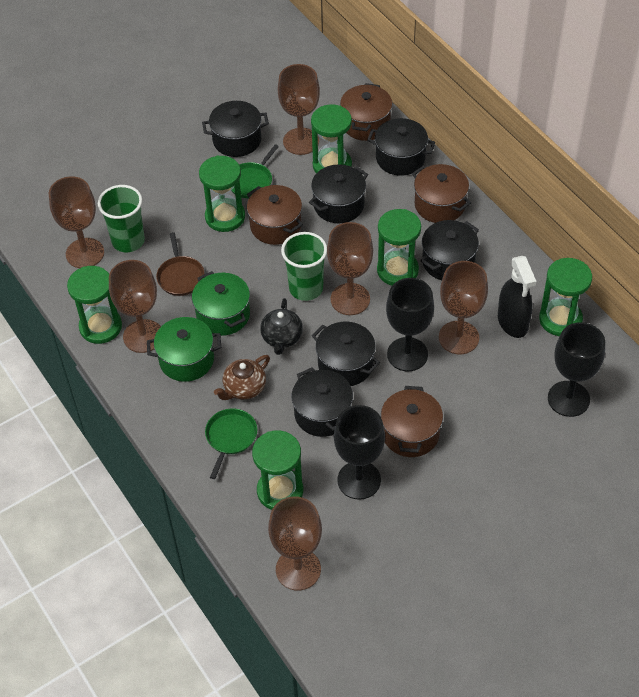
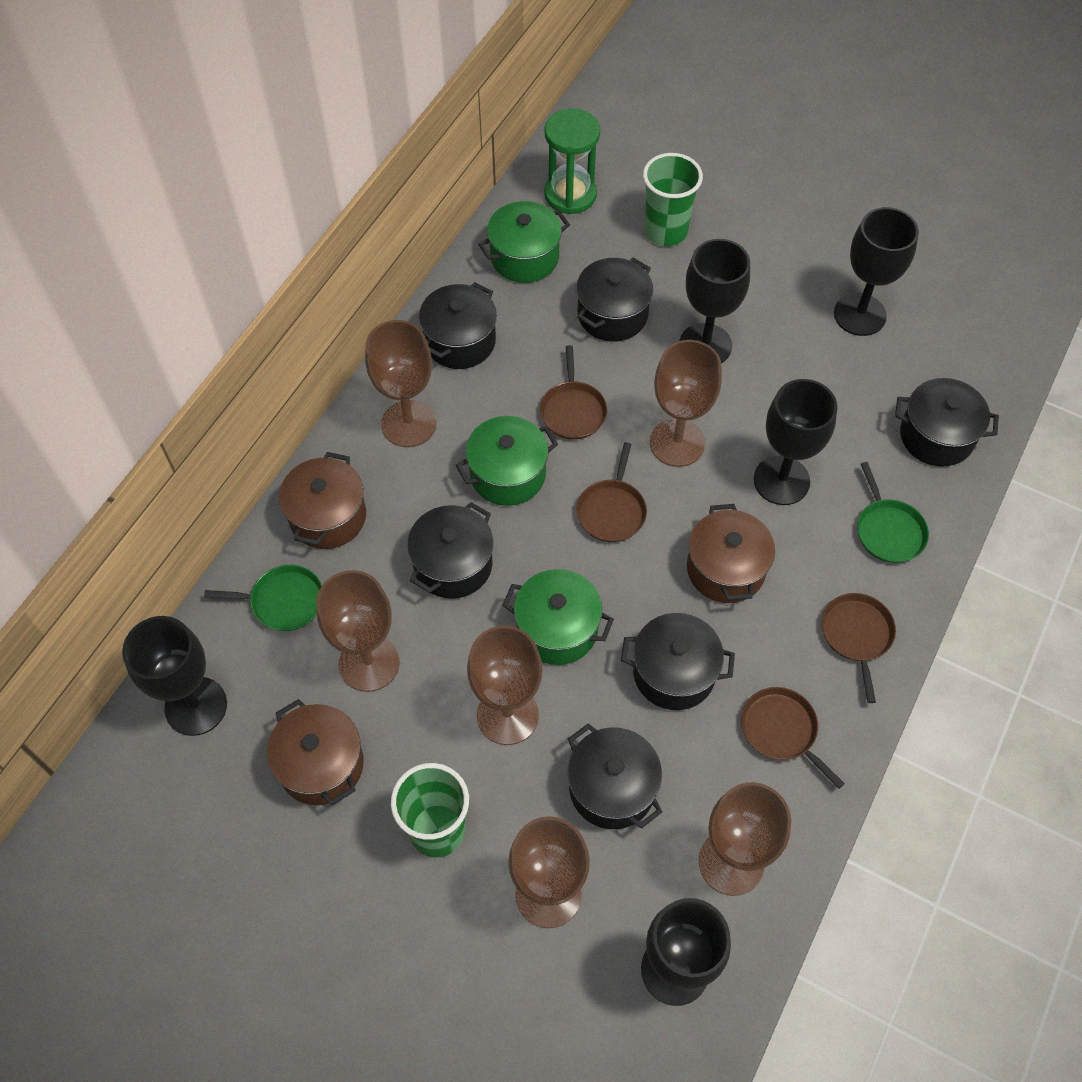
black goblet: [334,405,385,500] [386,278,434,371] [548,322,605,417] = 3 -> [122,616,227,736] [641,898,731,1006] [679,239,750,363] [754,379,838,505] [834,207,919,336] = 5
black spray bottle: [498,256,536,338] = 1 -> none = 0
black teapot: [260,298,303,355] = 1 -> none = 0
brown pan: [156,232,205,296] = 1 -> [540,345,607,440] [576,442,647,542] [741,687,845,789] [821,593,896,703] = 4
brown pot: [247,185,303,245] [340,83,392,141] [381,386,443,457] [412,164,471,223] = 4 -> [267,699,364,805] [279,452,366,549] [687,504,775,603] = 3
brown teapot: [214,355,270,400] = 1 -> none = 0
green hourglass: [67,266,122,344] [199,156,245,232] [252,430,303,510] [311,104,352,173] [377,209,421,286] [539,258,592,336] = 6 -> [544,108,600,214] = 1
green pot: [147,317,221,382] [192,271,250,336] = 2 -> [456,416,558,506] [478,201,570,283] [502,569,614,665] = 3

